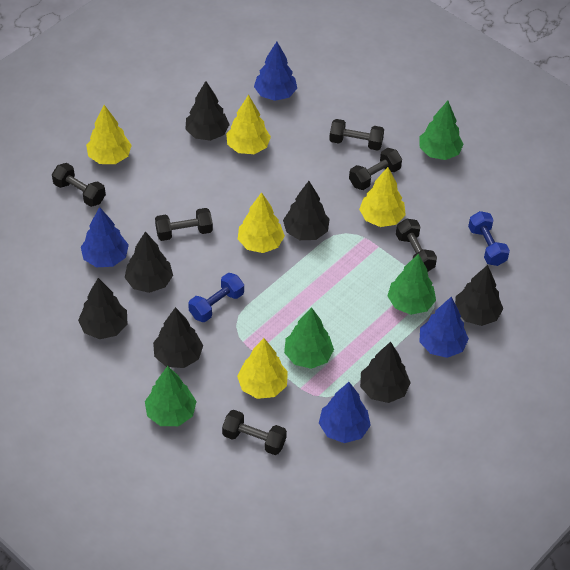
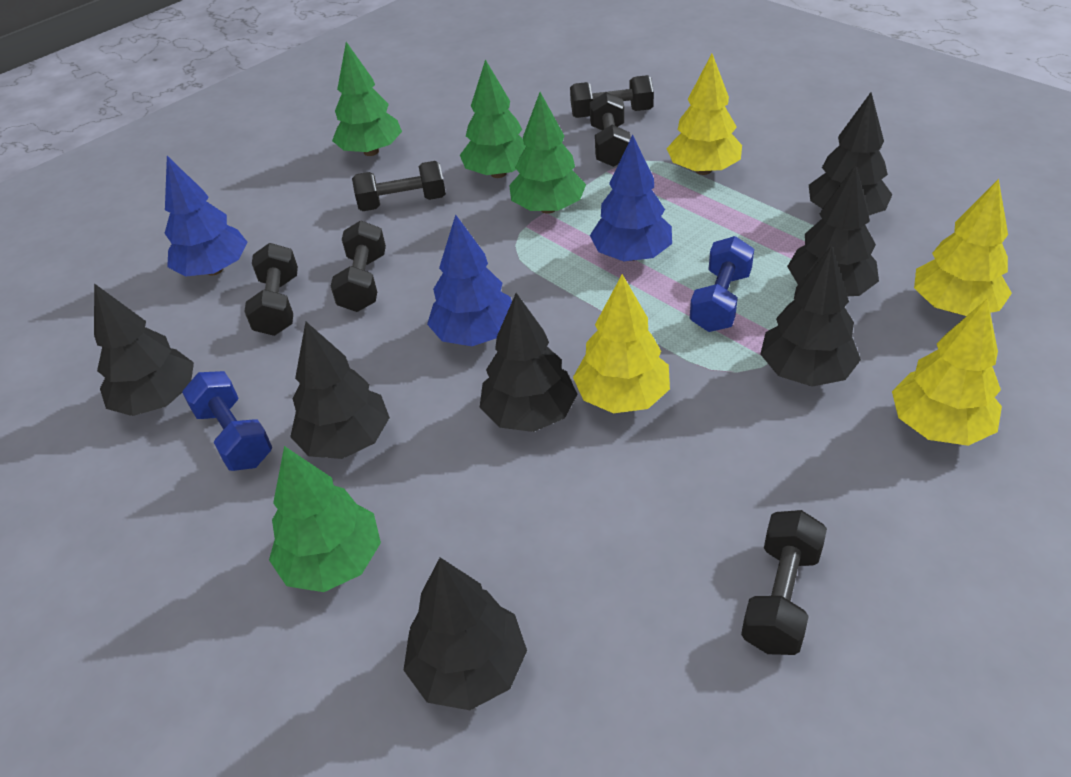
blue tree: [81,207,129,267] [254,42,297,101] [319,382,371,443] [420,297,469,358] = 4 -> [165,156,248,276] [427,215,512,346] [590,135,672,261] = 3
yellow tree: [86,105,132,164] [226,95,271,154] [237,338,288,399] [238,192,285,253] [359,167,406,227] = 5 -> [573,274,670,413] [667,54,742,175] [892,298,1002,446] [914,179,1012,316] = 4

